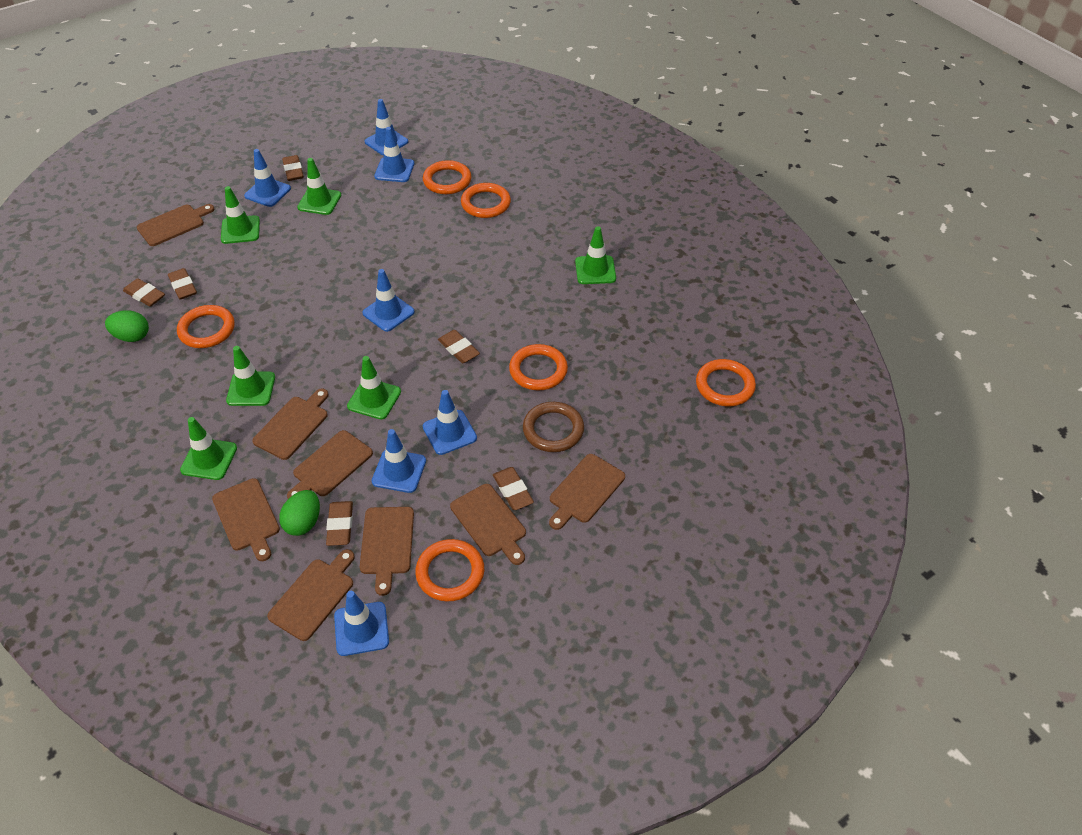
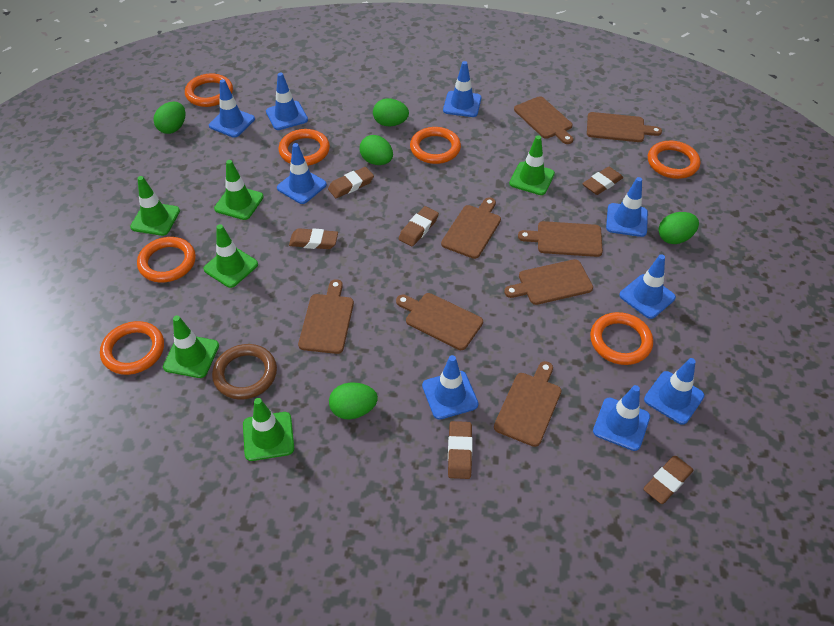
blue traffic cone: [244,149,291,207] [334,591,389,656] [362,269,415,332] [365,99,408,155] [372,429,426,493] [374,127,414,182] [423,390,477,455] = 7 -> [209,79,255,138] [266,73,308,130] [277,143,327,204] [422,355,478,420] [443,61,481,117] [593,385,650,451] [606,177,648,237] [619,254,676,319] [644,358,704,425] = 9
green egg: [105,310,149,342] [279,490,320,536] = 2 -> [153,102,186,134] [329,383,378,420] [360,135,393,165] [373,98,409,126] [659,212,699,244] = 5
orange ring: [177,305,235,348] [415,539,484,601] [423,160,472,194] [461,183,511,218] [509,344,568,390] [696,359,756,406] = 6 -> [100,321,164,375] [137,237,196,283] [185,73,233,107] [278,129,330,166] [410,127,461,164] [590,312,653,365] [648,140,700,179] = 7

